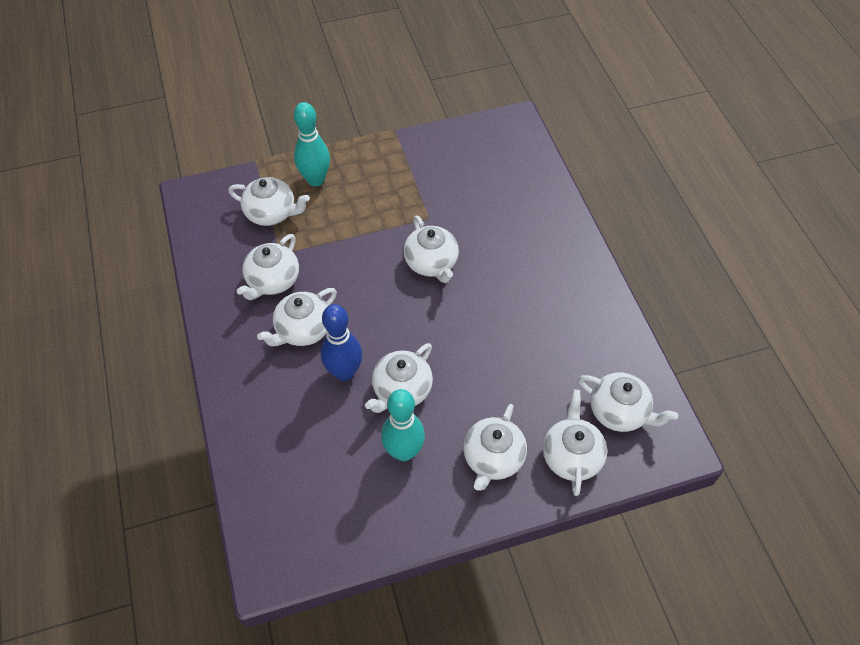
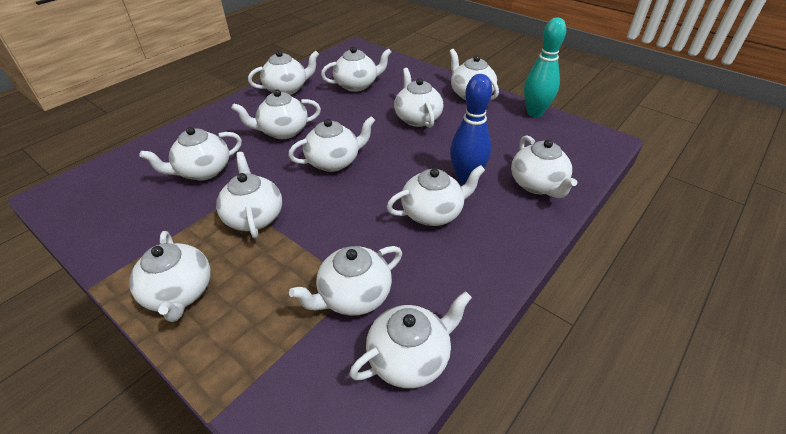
turquoise bowling pin: [294,102,330,186] [381,389,425,461] = 2 -> [524,17,566,117] = 1
white teapot: [228,177,310,226] [237,234,299,300] [257,288,337,346] [365,343,433,413] [404,216,459,283] [463,404,527,491] [543,390,607,496] [578,372,678,432] = 8 -> [129,231,211,322] [139,127,242,181] [216,152,282,238] [232,89,321,139] [248,50,319,95] [288,116,375,172] [289,246,402,316] [321,46,392,92] [349,291,472,388] [387,165,485,226] [394,68,443,128] [449,49,499,100] [511,135,577,198] = 13

